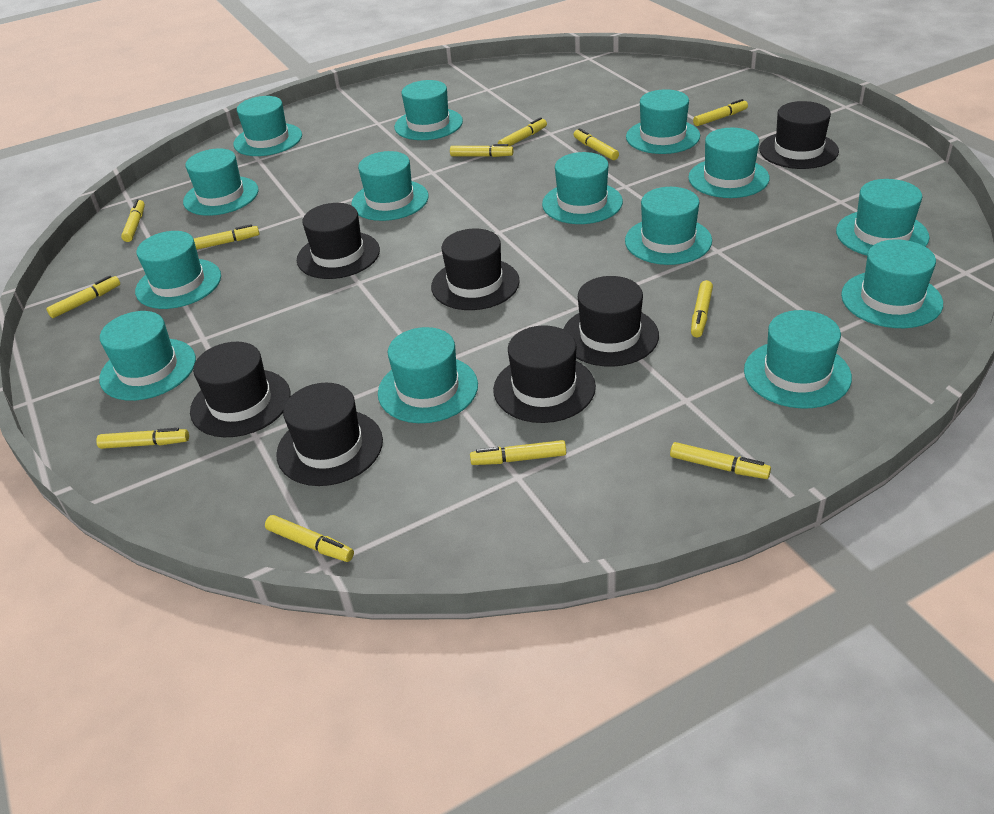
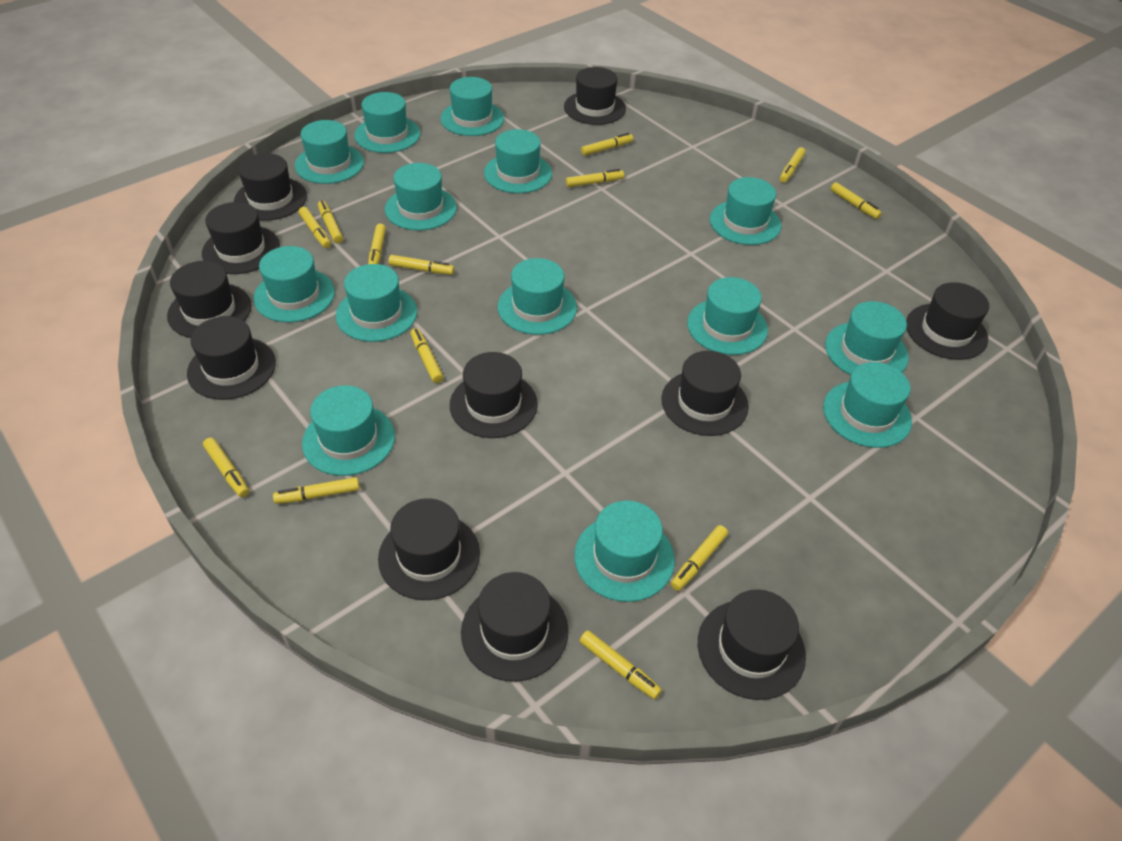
black hat: [190,342,291,437] [276,383,383,486] [297,203,380,279] [431,228,520,310] [493,325,596,423] [563,276,659,367] [759,101,839,169] = 7 -> [167,261,251,338] [187,316,276,400] [202,202,280,274] [234,153,307,221] [378,498,480,600] [450,352,538,438] [461,572,568,682] [564,67,626,125] [661,351,749,436] [698,589,806,700] [906,282,989,360] = 11
yellow marker: [46,275,120,318] [96,428,189,449] [121,199,145,242] [194,224,259,250] [265,515,354,562] [450,144,513,157] [470,440,566,465] [498,117,547,146] [573,128,619,160] [670,442,771,479] [691,280,713,337] [693,99,748,126] = 12 -> [203,438,249,497] [273,477,360,504] [299,207,331,248] [318,200,343,243] [368,224,386,264] [388,255,455,275] [410,328,443,383] [566,169,624,187] [580,630,662,699] [581,133,633,156] [671,525,728,591] [780,147,806,183] [831,182,882,219] = 13

